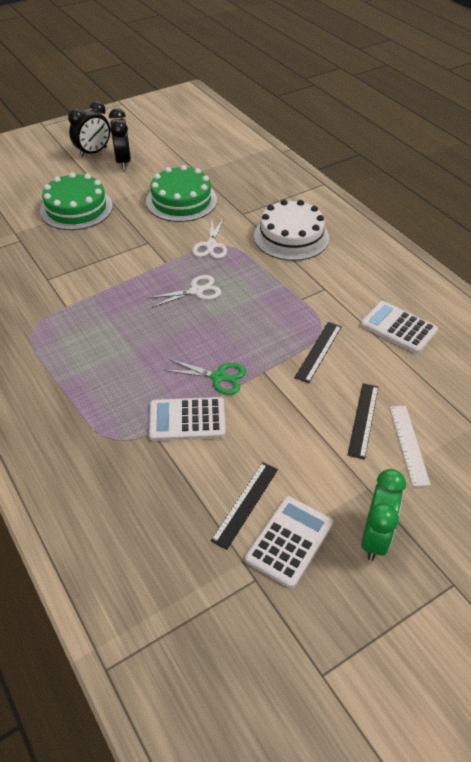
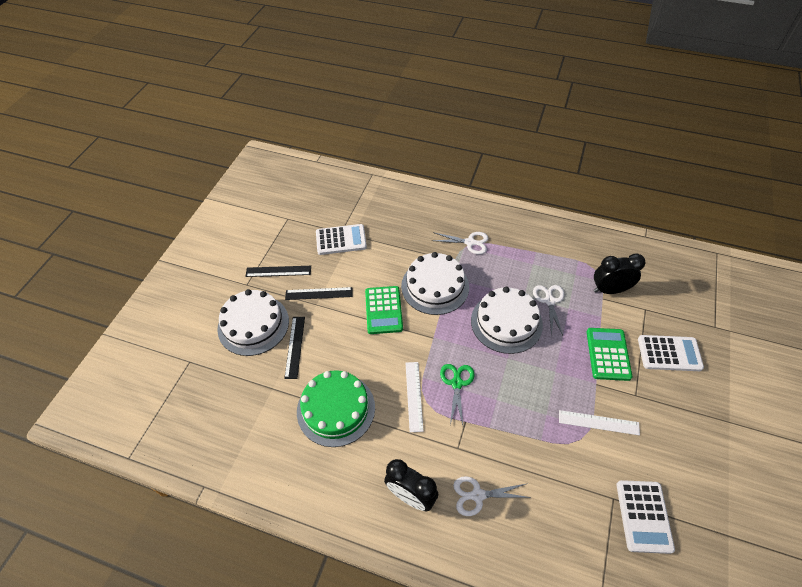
green cake: [40,172,113,230] [146,165,217,222] = 2 -> [297,370,375,447] = 1
green calculator: none = 0 -> [365,286,403,334] [587,328,632,381] = 2
green clock: [361,469,406,561] = 1 -> none = 0
white cake: [254,199,329,261] = 1 -> [217,289,289,356] [401,252,469,315] [471,287,543,354] = 3
white ruler: [390,406,431,487] = 1 -> [406,362,424,432] [559,410,640,435] = 2
white scissors: [149,275,221,308] [192,218,227,259] = 2 -> [431,232,488,254] [453,476,531,516] [533,285,564,336] = 3

